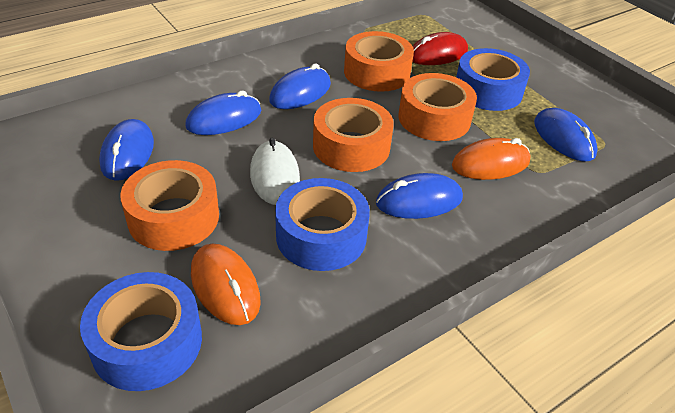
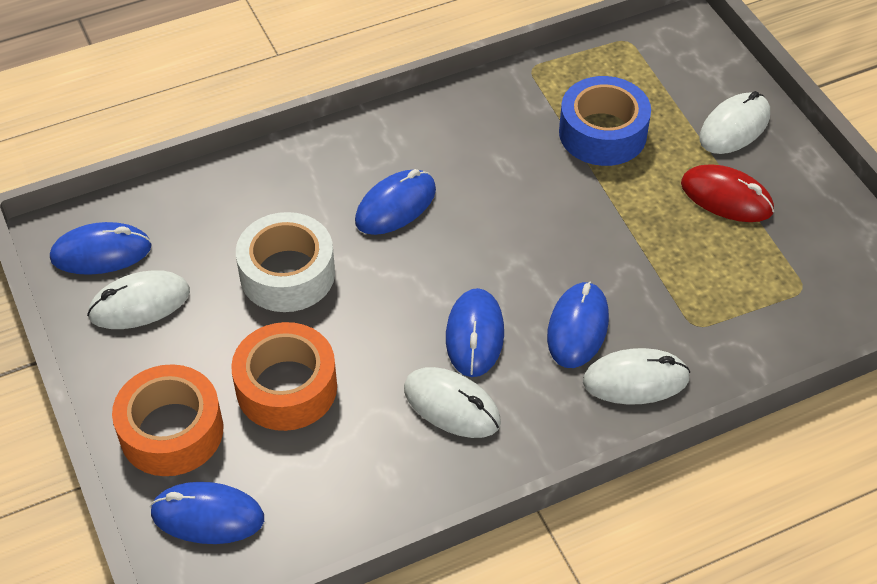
blue tape: [80,272,202,391] [275,178,370,271] [456,48,530,111] = 3 -> [559,76,651,166] = 1
orange mouse: [191,243,261,325] [452,138,531,180] = 2 -> none = 0
orange tape: [120,160,219,251] [313,98,394,172] [344,31,414,92] [398,73,477,141] = 4 -> [112,364,223,476] [231,322,337,431] = 2
white mouse: [250,138,300,205] = 1 -> [87,270,190,329] [404,367,501,438] [583,348,690,405] [699,91,770,154] = 4
white tape: none = 0 -> [236,212,335,312] = 1

